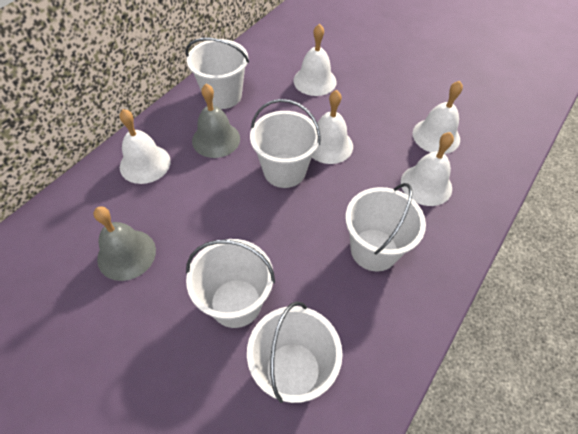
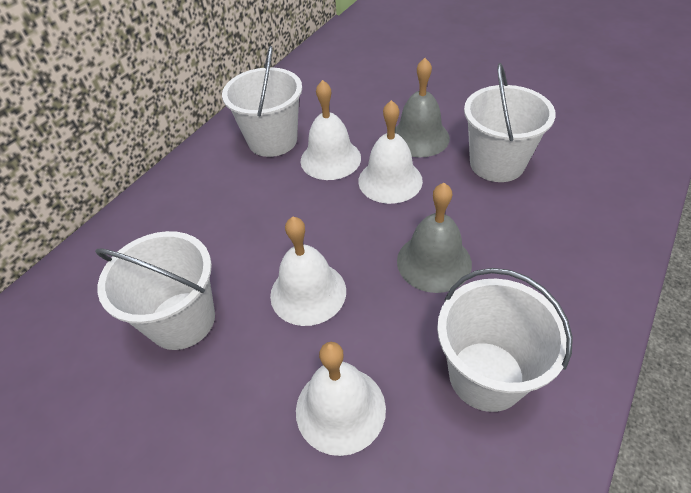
white bell: [119,109,171,184] [293,24,336,96] [312,90,353,164] [401,132,454,206] [413,81,463,154] = 5 -> [270,217,346,326] [296,342,386,456] [300,80,361,180] [358,100,423,204] = 4
white bucket: [186,38,249,109] [186,239,275,328] [247,301,343,403] [250,99,321,188] [345,183,426,271] = 5 -> [95,231,215,350] [222,46,302,157] [437,268,573,412] [464,63,556,182] = 4

